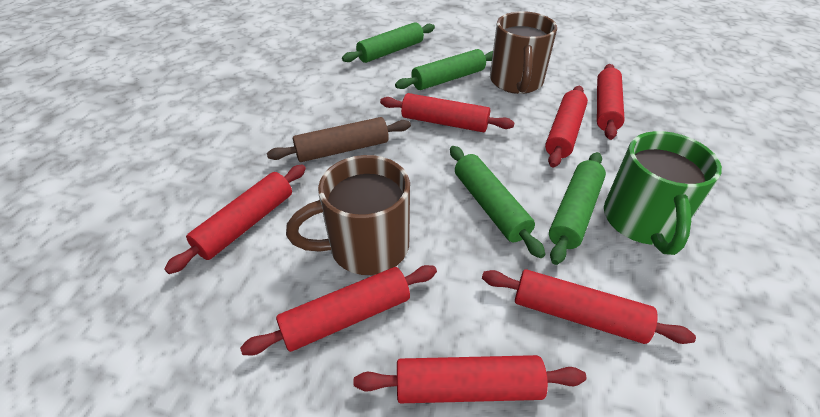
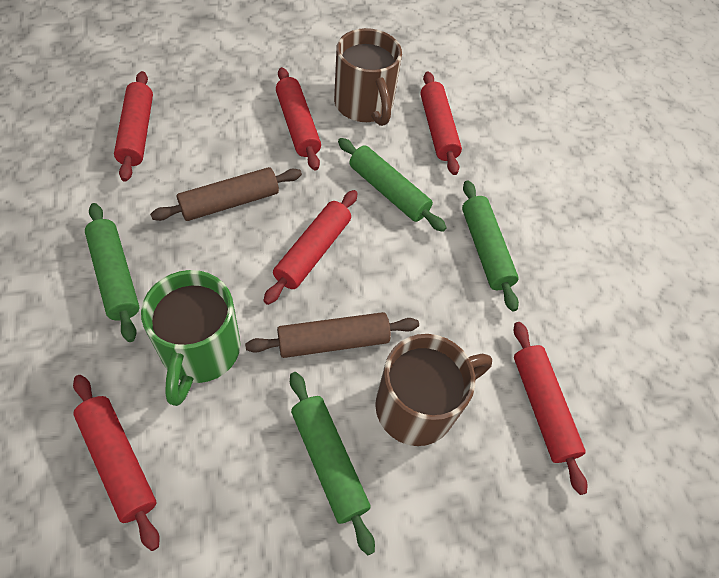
brown rolling pin: [267,117,411,162] = 1 -> [150,167,302,221] [245,312,419,358] = 2
red rolling pin: [164,165,306,274] [240,265,437,355] [353,355,586,403] [380,93,515,132] [482,269,696,344] [545,86,588,167] [597,64,625,140] = 7 -> [73,375,160,551] [114,71,153,182] [263,190,358,305] [276,67,321,171] [420,71,462,175] [514,322,587,495] = 6

